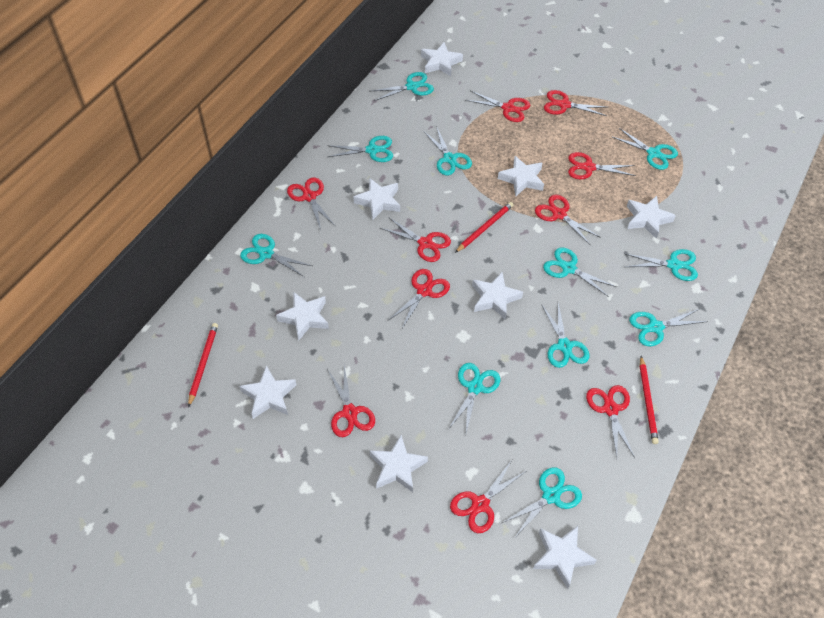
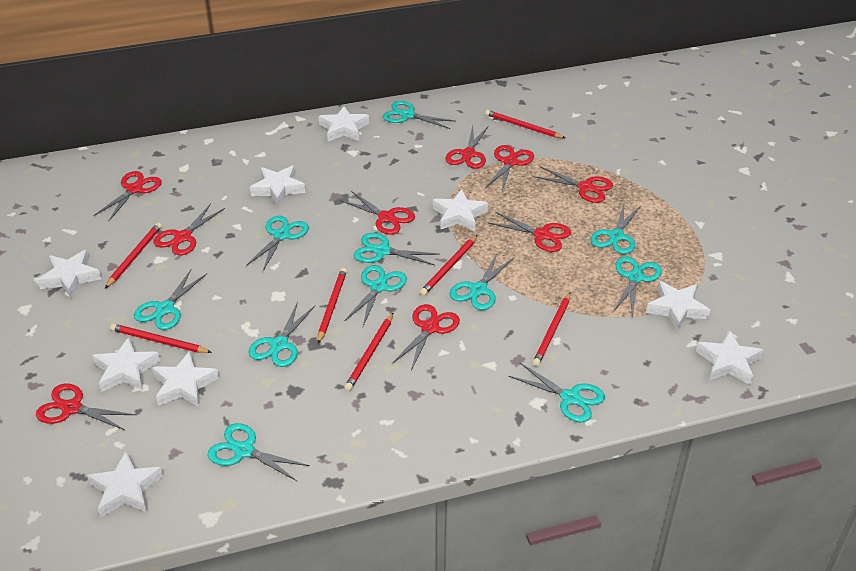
red pencil: [188,323,218,407] [455,202,513,253] [640,356,659,444] = 3 -> [105,223,162,288] [110,324,212,353] [317,268,347,343] [344,313,393,391] [420,235,477,296] [485,110,565,138] [533,292,571,366] = 7
red scissors: [287,177,335,230] [327,366,375,437] [380,217,451,262] [389,269,450,328] [450,460,526,533] [465,90,530,122] [535,194,601,246] [544,90,607,116] [568,152,636,179] [586,385,635,458] = 10 -> [36,384,136,430] [94,171,162,221] [153,204,225,255] [339,191,415,235] [392,304,460,370] [445,125,489,169] [485,145,534,191] [489,212,571,252] [533,166,613,203] = 9

